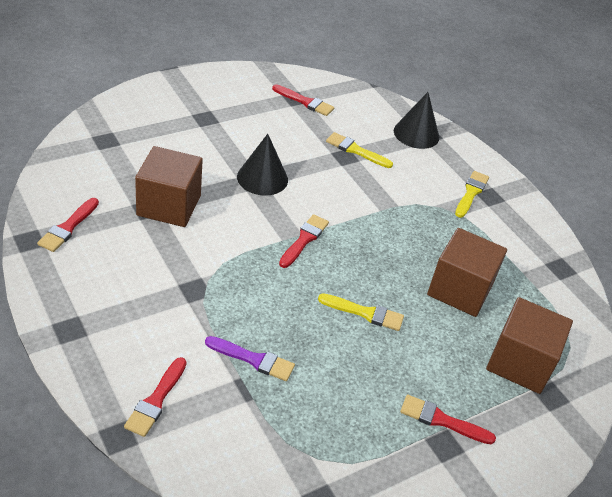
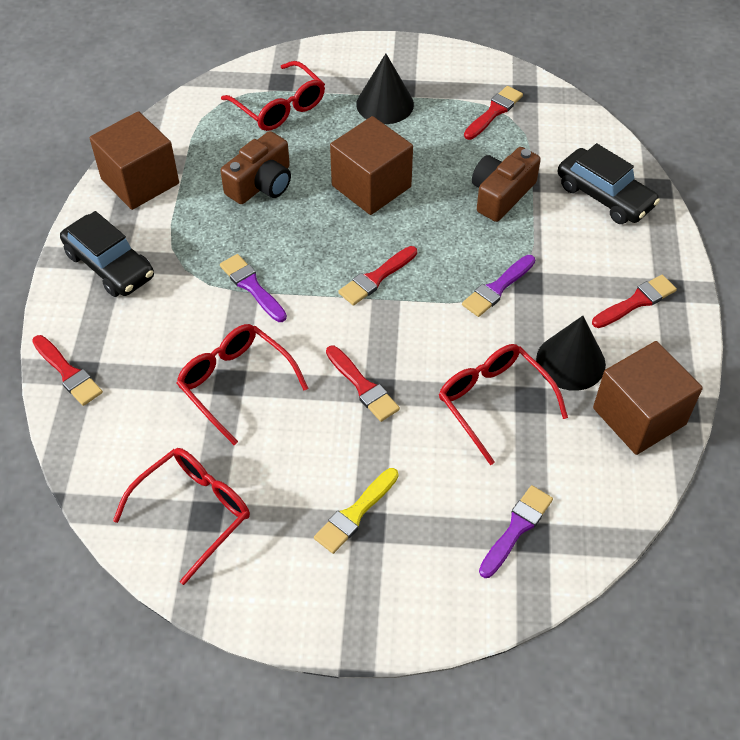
black car: none = 0 -> [60,211,154,297] [558,143,660,224] = 2
brown camera: none = 0 -> [220,131,291,204] [472,147,541,222] = 2
purple brush: [205,336,295,381] = 1 -> [220,254,287,322] [462,255,535,317] [479,485,553,578] = 3
red glasses: none = 0 -> [113,448,250,585] [176,324,308,445] [221,61,325,131] [439,344,568,465] = 4
yellow brush: [318,293,404,331] [326,132,393,168] [455,171,489,218] = 3 -> [314,468,399,554] = 1

